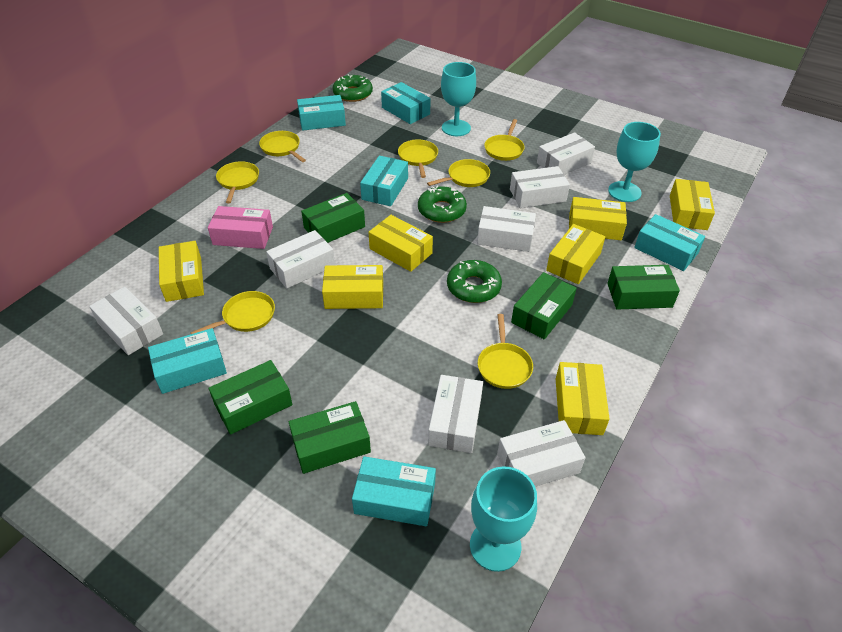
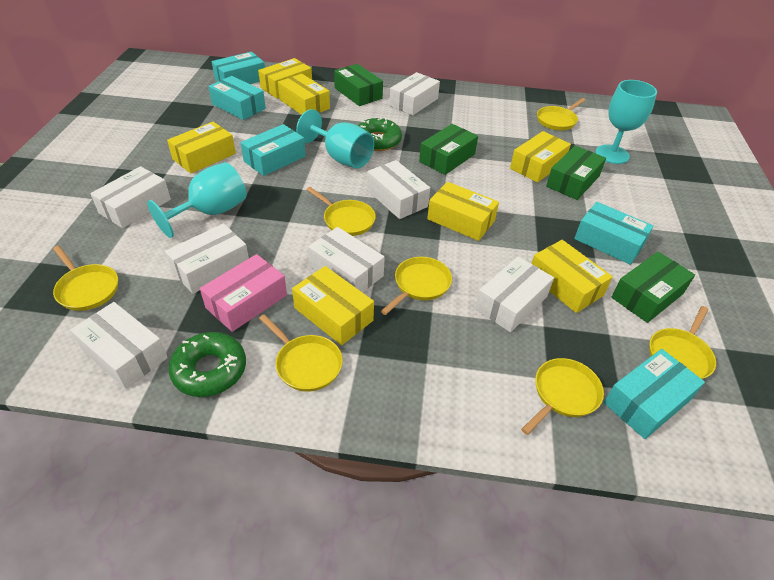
green box: [209,360,293,435] [289,401,371,474] [301,193,365,243] [511,272,577,340] [607,265,680,310] = 5 -> [334,64,383,106] [419,124,478,175] [546,146,606,200] [611,252,695,323] = 4
green donut: [333,74,373,102] [418,185,467,223] [447,260,502,303] = 3 -> [169,332,246,397] [357,118,402,151] = 2
turquoise box: [148,328,227,394] [297,95,346,131] [352,456,436,526] [360,156,408,206] [381,82,431,124] [634,214,705,271] = 6 -> [208,76,266,120] [212,52,265,84] [240,124,306,176] [574,202,654,265] [604,349,705,439] = 5

